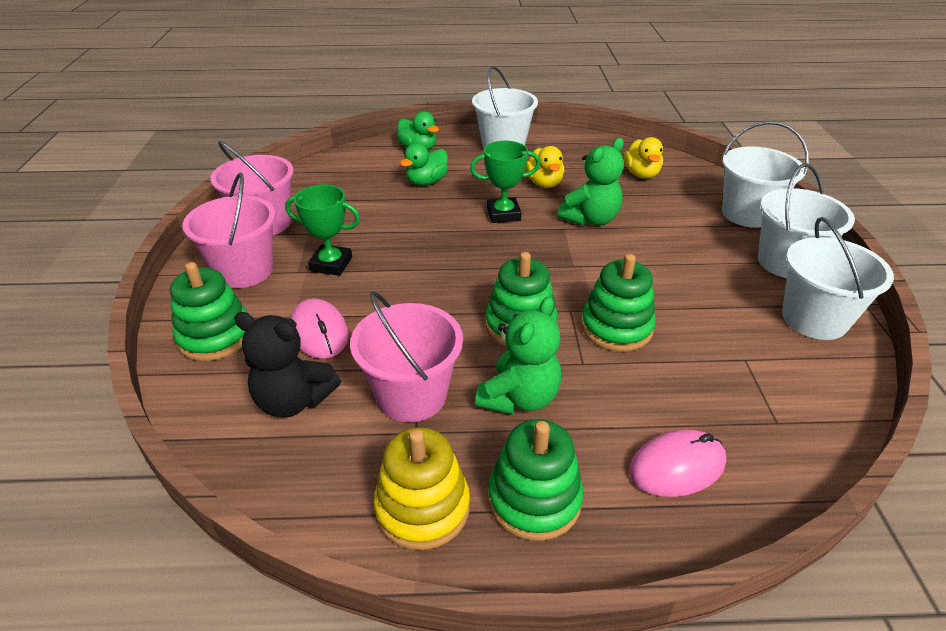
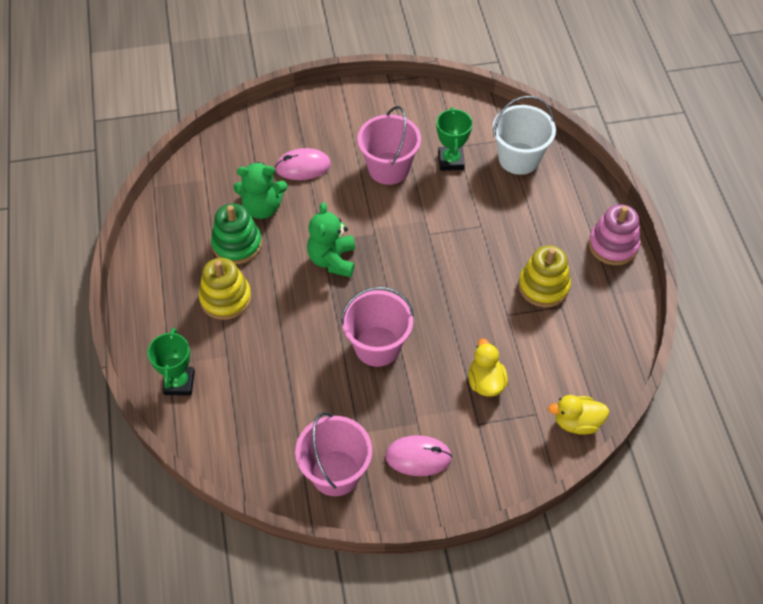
black teddy bear: [234,312,341,418] = 1 -> none = 0
green duck: [397,111,439,150] [400,143,448,186] = 2 -> none = 0
green stacking toy: [170,262,248,361] [485,252,558,347] [488,419,583,541] [581,254,656,352] = 4 -> [211,203,262,264] = 1
pink stacking toy: none = 0 -> [589,204,640,265] = 1
white bucket: [472,66,538,149] [722,121,809,228] [758,163,855,278] [782,217,894,340] = 4 -> [492,96,556,175] = 1
yellow stacking toy: [374,427,470,550] = 1 -> [199,258,251,320] [518,245,571,307] = 2

